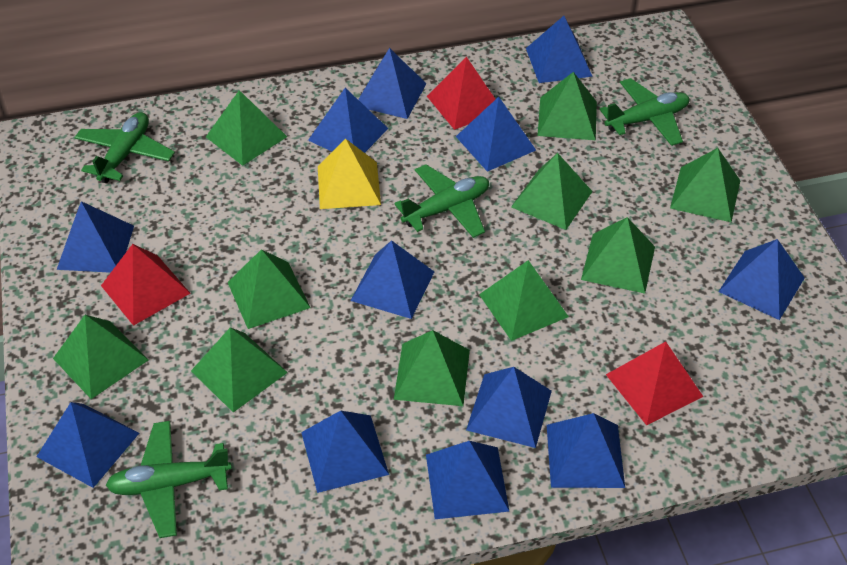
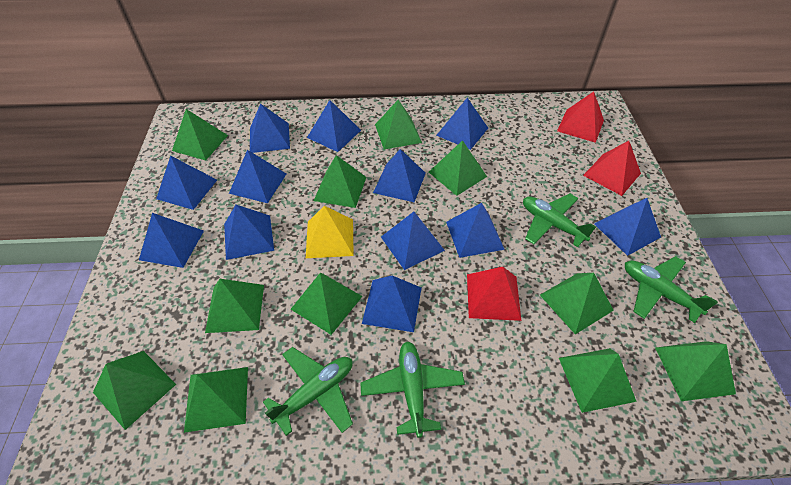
green pyramid: [53,315,149,399] [191,327,288,412] [206,90,287,166] [228,249,310,329] [394,330,470,406] [479,260,569,341] [511,153,593,230] [537,72,597,140] [581,217,655,294] [670,148,740,222] = 10 -> [93,351,176,430] [172,109,228,160] [184,367,248,433] [205,279,264,333] [291,273,362,335] [314,155,367,208] [375,99,422,149] [429,140,487,196] [540,273,614,334] [559,348,637,413] [655,341,736,401] = 11

